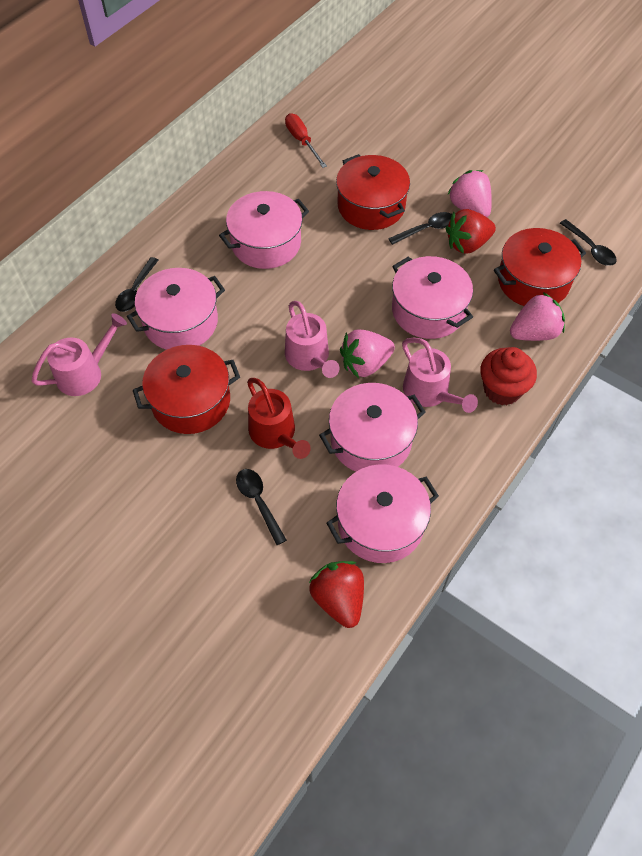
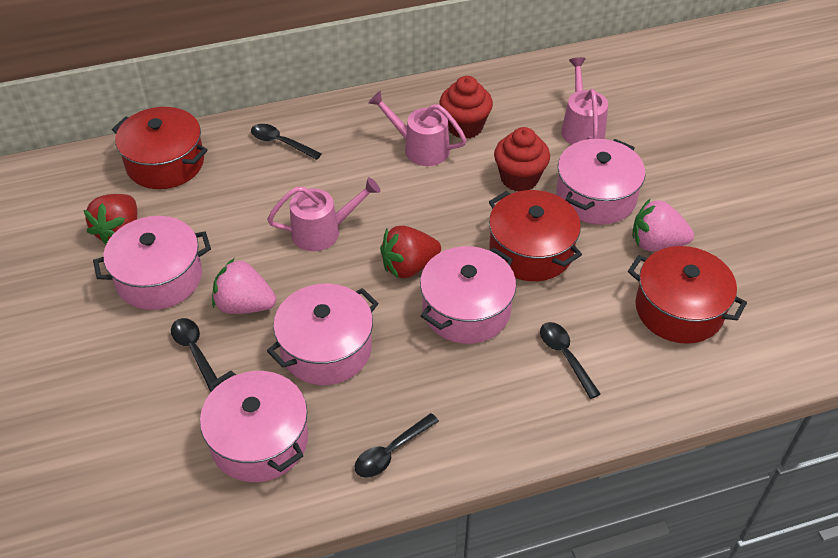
pink strawberry: [340,329,395,378] [447,170,492,217] [510,292,565,341] = 3 -> [212,259,276,314] [632,199,694,251] = 2
red cupcake: [480,347,537,405] = 1 -> [440,76,493,138] [494,127,550,191] = 2
red screwdriver: [285,113,327,168] = 1 -> none = 0
red watering can: [247,378,311,459] = 1 -> none = 0

